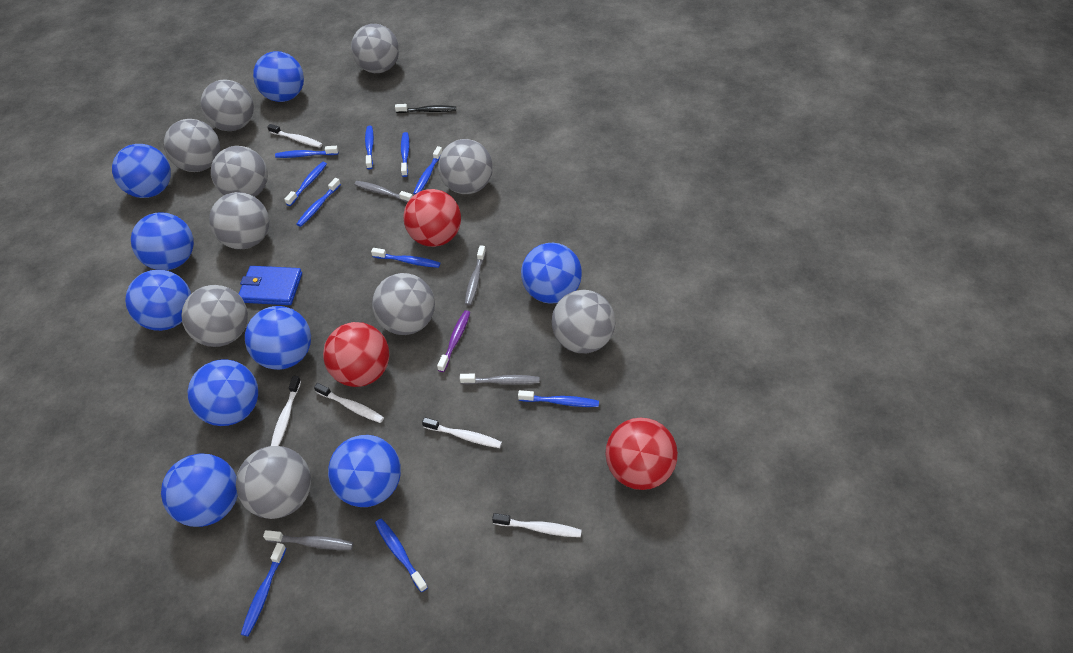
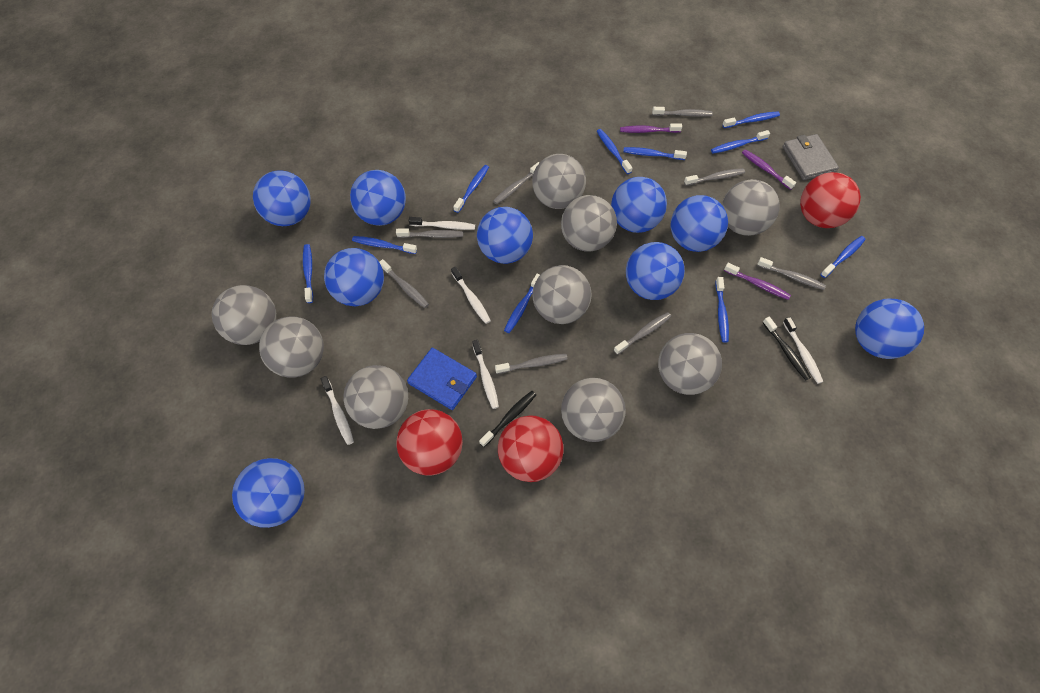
black toothbrush: [395,104,456,113] = 1 -> [479,391,536,447] [762,317,811,380] = 2
grey ball: [164,119,220,172] [182,285,248,347] [200,79,254,131] [209,192,269,249] [211,146,268,197] [236,446,311,519] [351,24,399,73] [372,273,435,335] [438,139,493,194] [551,290,615,353] = 10 -> [212,285,276,345] [259,316,324,378] [343,365,408,429] [532,154,586,209] [532,265,592,324] [561,195,617,252] [561,378,626,442] [658,333,722,395] [722,179,780,236] = 9
grey toothbrush: [263,530,353,550] [354,181,413,202] [460,374,539,385] [465,245,486,306] = 4 -> [379,259,429,308] [396,229,463,238] [493,162,539,205] [495,354,568,374] [614,312,671,355] [652,107,713,117] [684,168,745,186] [757,257,826,290] = 8
grey wallet: none = 0 -> [783,134,839,180] = 1
purple toothbrush: [437,310,470,372] = 1 -> [620,123,682,133] [724,263,791,300] [742,150,796,190] = 3

